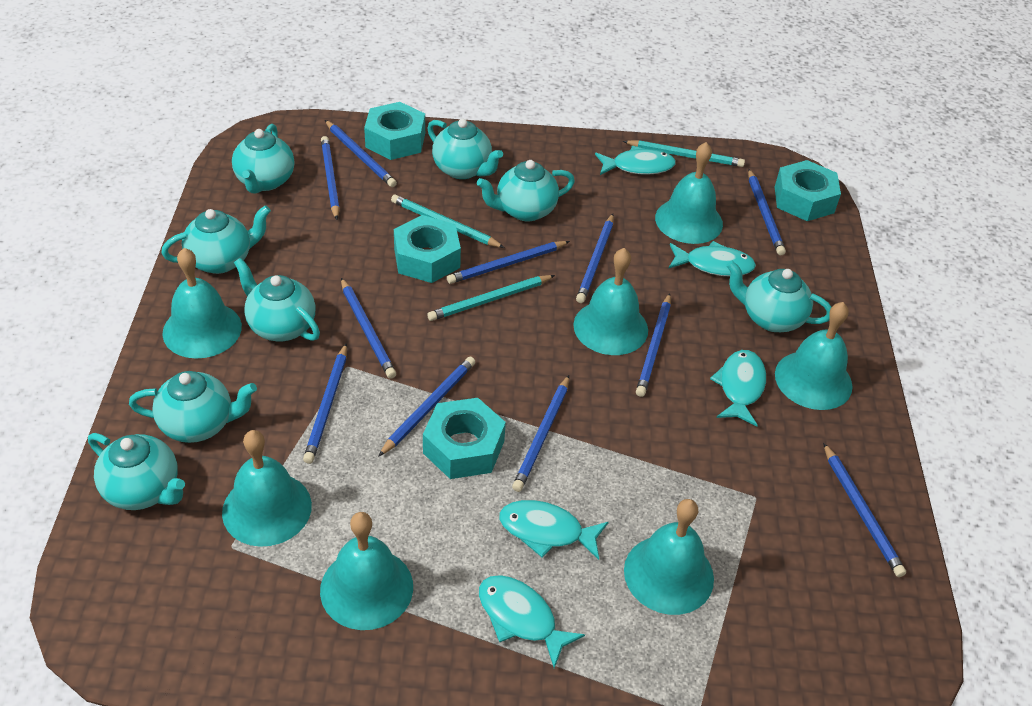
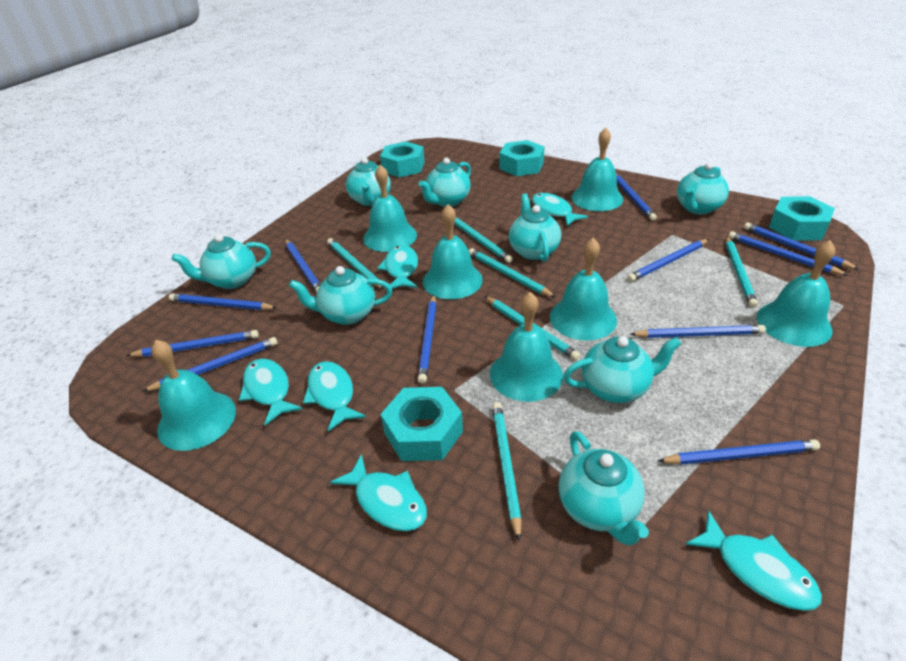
turquoise fish: [479,575,585,668] [499,500,609,560] [595,146,676,175] [668,241,756,277] [710,350,766,427] = 5 -> [239,359,302,426] [303,361,366,431] [330,454,427,531] [377,245,418,289] [532,193,588,226] [685,510,822,611] = 6
turquoise pencil: [391,195,505,248] [427,275,555,321] [623,140,745,167] = 3 -> [327,238,384,289] [454,217,513,263] [469,248,556,298] [485,296,580,360] [492,402,522,542] [726,236,758,308] = 6

